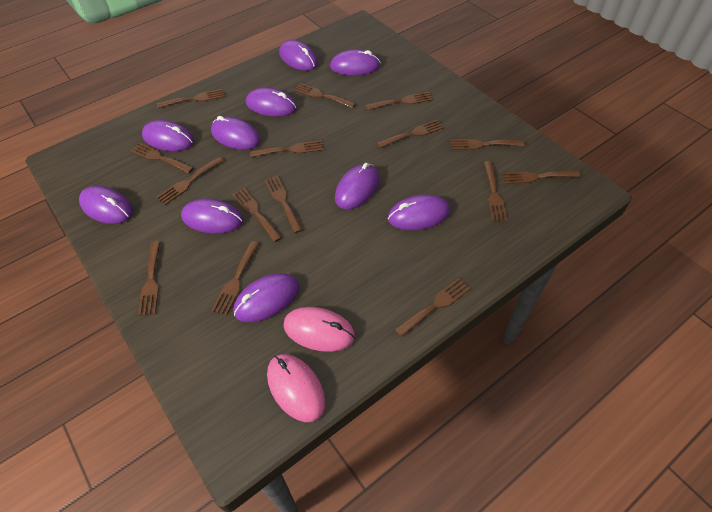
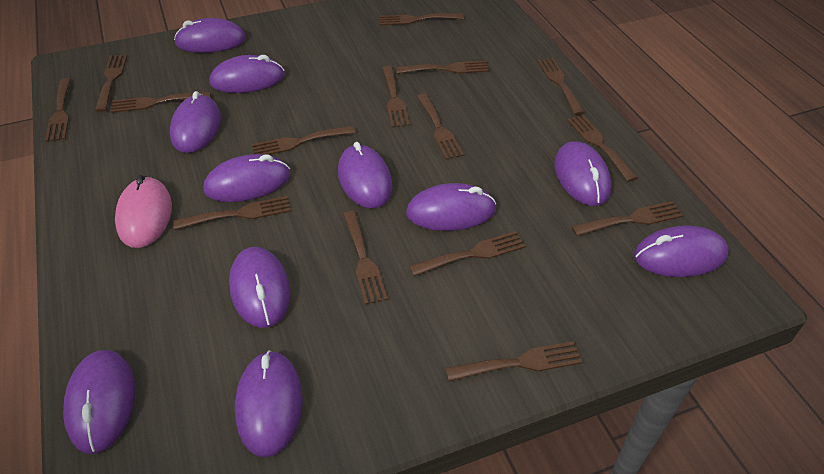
pink mouse: [267,354,325,422] [283,307,355,352] = 2 -> [115,175,172,248] = 1
purple mouse: [79,186,133,224] [142,120,194,151] [181,198,243,234] [211,116,261,150] [233,273,299,322] [246,88,297,117] [279,40,318,71] [330,49,381,76] [335,163,380,209] [388,194,450,230] = 10 -> [63,350,135,454] [170,91,221,153] [174,18,246,53] [204,154,290,202] [210,55,285,93] [229,247,291,328] [235,350,303,457] [338,142,393,208] [406,183,496,231] [554,141,611,206] [634,225,729,277] = 11

